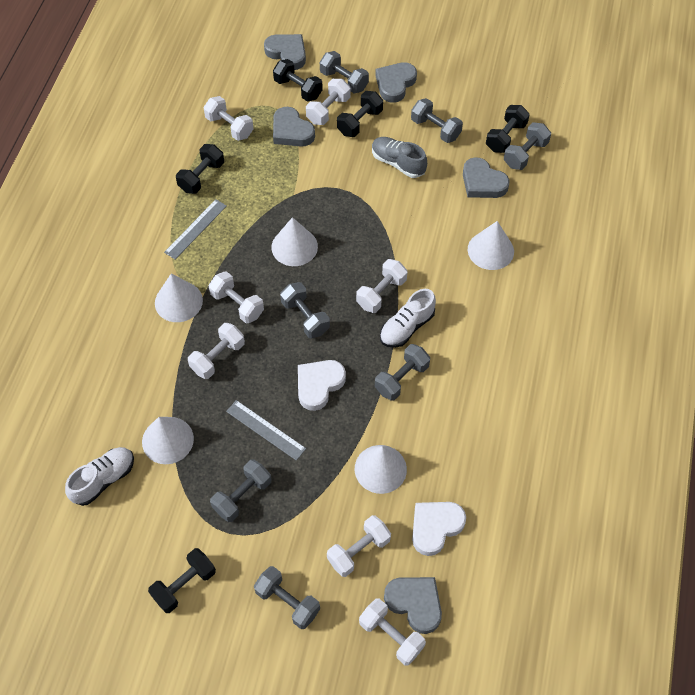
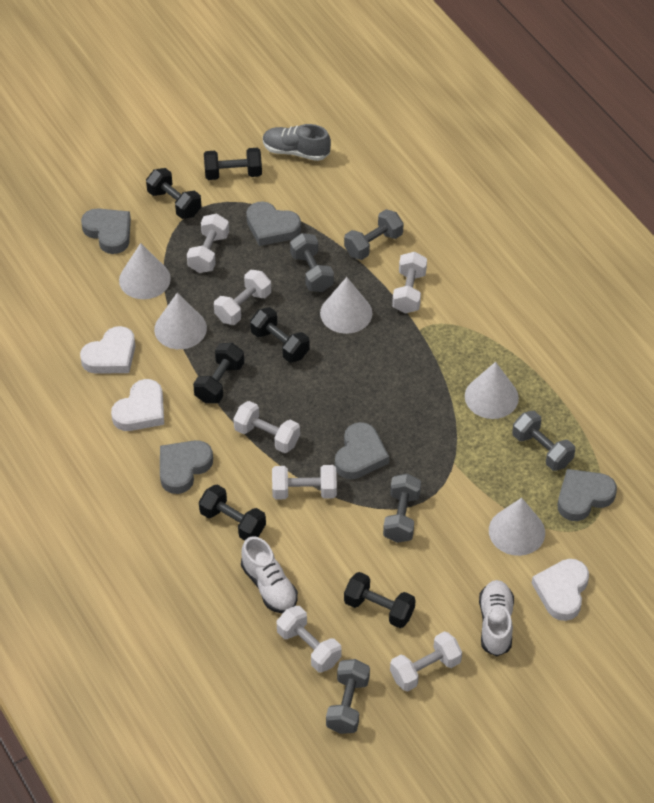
black dumbbell: [148,548,216,613] [176,144,224,194] [273,59,323,101] [337,91,383,137] [486,105,530,153] = 5 -> [146,168,202,219] [193,343,244,404] [199,484,266,540] [204,148,262,180] [250,307,310,363] [344,572,416,628] = 6
grey dumbbell: [210,459,272,522] [254,566,320,629] [280,282,330,338] [320,51,369,93] [375,344,430,400] [411,98,463,143] [504,122,551,170] = 7 -> [290,233,334,292] [326,659,370,734] [344,209,404,260] [383,474,421,543] [512,411,575,471] = 5
grey ruler: [164,199,227,260] [226,400,306,461] = 2 -> none = 0
white heart: [298,360,346,411] [412,502,466,556] = 2 -> [80,326,135,374] [111,379,164,431] [532,559,589,621] = 3

